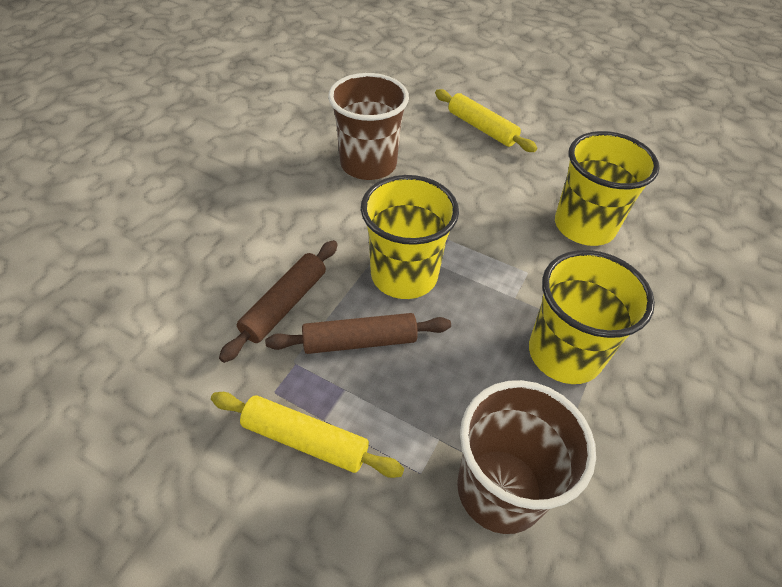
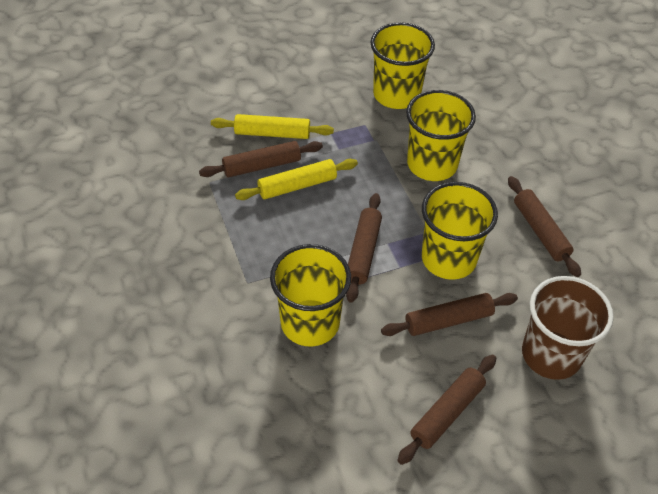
brown cup: [328,73,409,180] [457,380,596,534] = 2 -> [522,276,614,380] = 1
brown rolling pin: [219,240,338,363] [265,313,451,354] = 2 -> [199,141,323,177] [346,193,382,303] [381,293,518,336] [397,355,496,465] [508,176,581,277] = 5
yellow cup: [361,175,459,299] [529,250,655,384] [555,131,659,246] = 3 -> [270,244,351,347] [370,22,435,109] [406,90,476,181] [422,182,498,280] = 4

